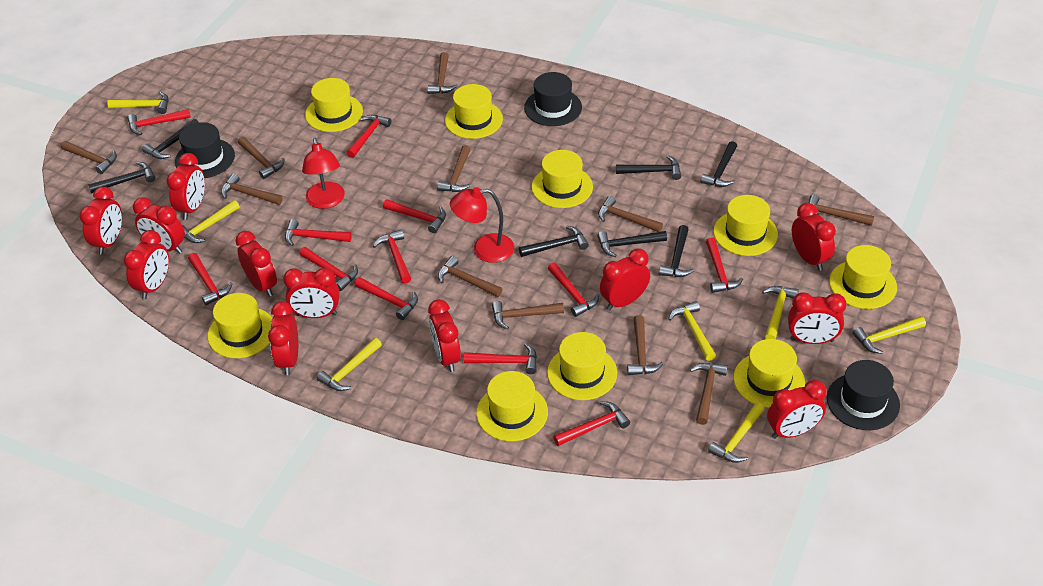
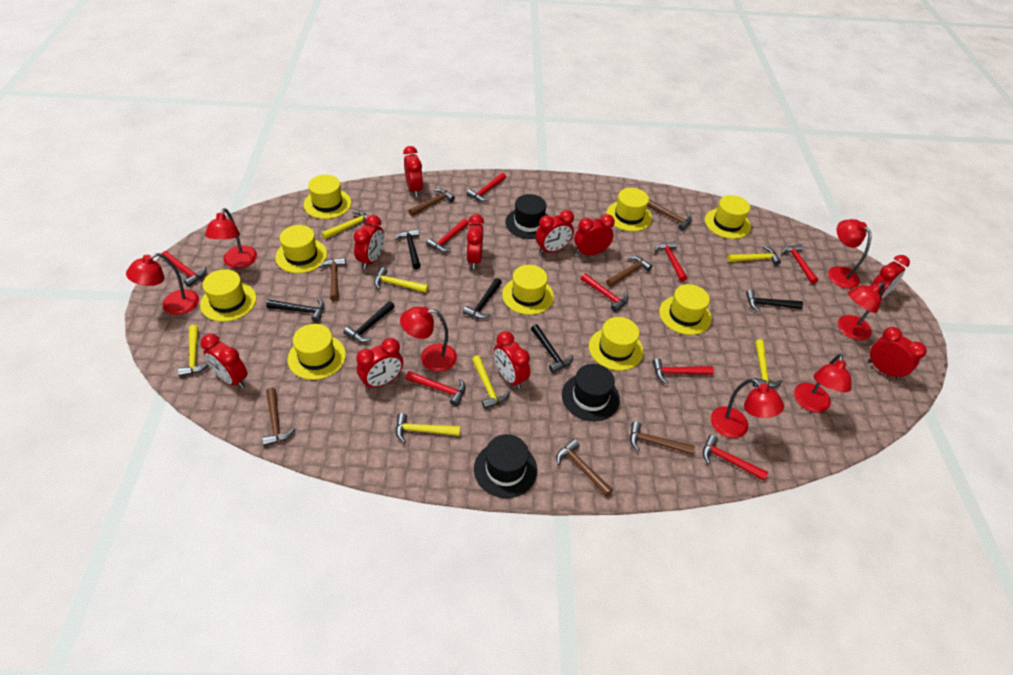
black hammer: [88,162,155,193] [142,119,199,159] [519,226,589,257] [597,231,667,257] [616,155,681,180] [659,225,694,277] [700,141,737,187] = 7 -> [266,298,324,322] [343,301,395,342] [395,229,421,269] [463,278,502,319] [531,324,573,373] [746,290,803,312] = 6
brown hammer: [61,141,117,174] [221,173,283,205] [238,137,285,179] [427,52,457,94] [437,145,471,192] [438,256,502,297] [492,301,564,330] [598,196,663,232] [627,315,663,375] [690,363,728,425] [809,194,874,226] = 11 -> [262,387,295,446] [319,257,346,301] [408,189,455,216] [556,439,613,497] [606,256,653,287] [630,421,695,455] [647,200,692,231] = 7
red clock: [79,187,122,255] [124,230,169,299] [133,197,185,254] [167,153,205,220] [235,231,277,297] [268,302,298,375] [283,268,340,318] [428,299,461,372] [600,249,650,310] [767,380,827,439] [788,292,847,344] [792,203,836,271] = 12 -> [201,334,247,388] [354,215,384,269] [356,338,403,389] [403,146,423,197] [466,214,484,269] [494,331,530,389] [536,210,574,254] [574,214,615,256] [868,327,927,380] [870,255,910,299] = 10
red hammer: [127,109,191,135] [188,253,233,306] [285,219,352,246] [300,247,358,291] [346,115,391,158] [355,277,418,320] [373,230,411,283] [383,199,446,233] [464,343,537,374] [548,262,599,317] [553,401,630,446] [706,237,743,293] = 12 -> [162,251,206,287] [406,371,466,406] [426,219,469,252] [467,173,506,201] [581,273,629,312] [652,358,714,384] [654,241,687,282] [703,435,768,481] [781,244,818,284] = 9
red lamp: [302,138,345,209] [450,187,514,263] = 2 -> [126,253,199,315] [205,208,257,268] [400,307,457,372] [711,379,784,438] [794,354,852,413] [828,219,872,289] [838,282,885,340] = 7

